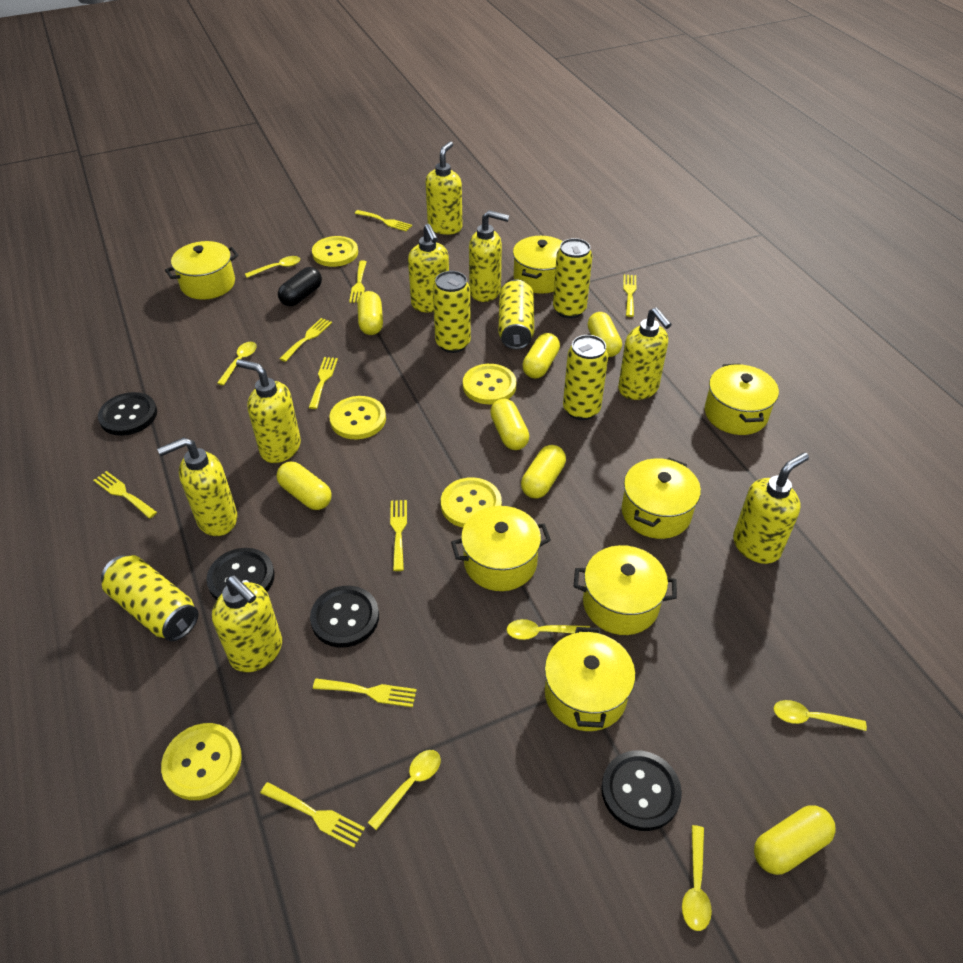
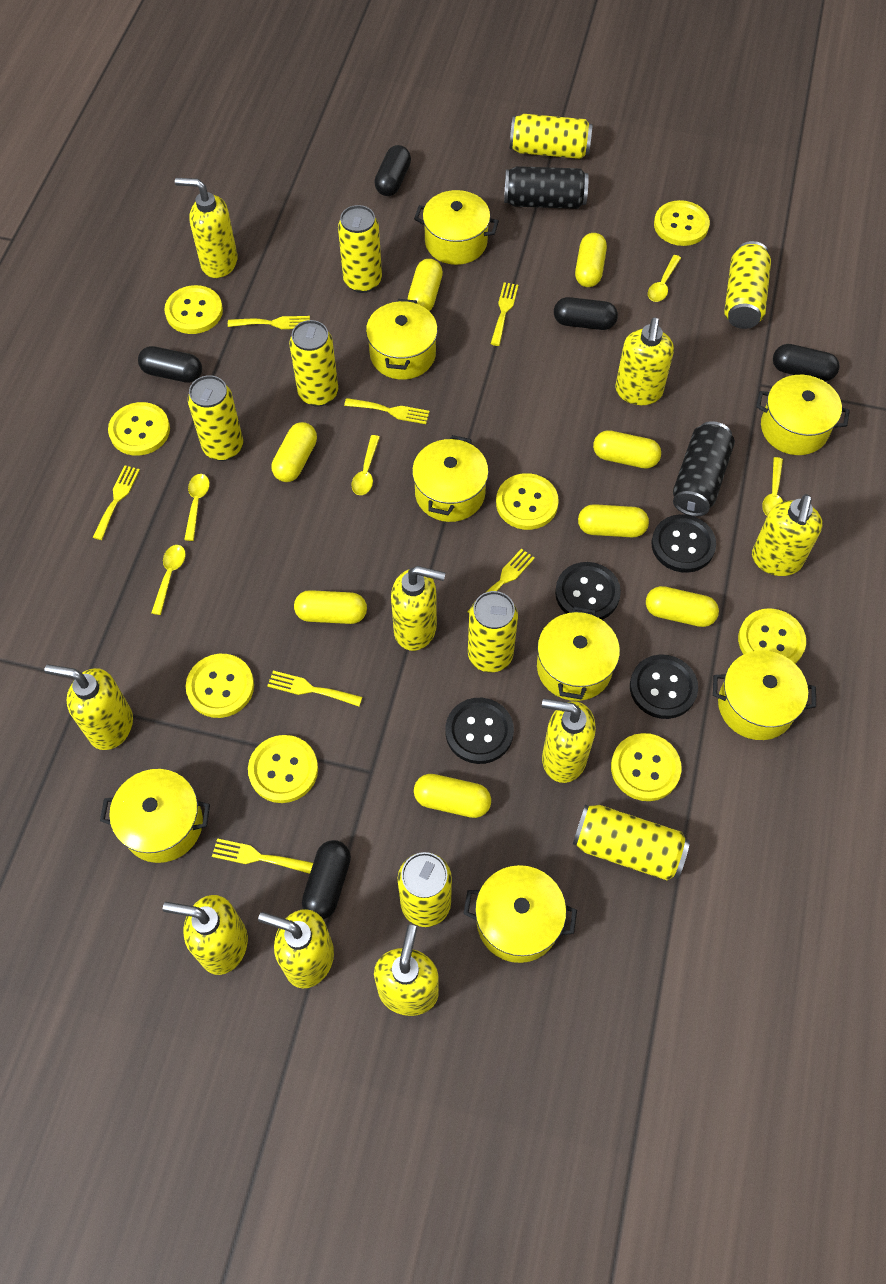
black can: none = 0 -> [504,166,589,209] [673,421,735,516] = 2
black capsule: [278,267,322,306] = 1 -> [138,346,202,383] [302,840,351,919] [374,145,411,196] [554,297,618,330] [773,344,840,381] = 5
yellow button: [161,723,242,800] [312,236,358,267] [329,396,386,439] [441,477,502,528] [463,364,516,404] = 5 -> [108,402,170,456] [164,285,223,334] [186,654,254,718] [248,735,318,803] [496,473,559,530] [611,733,682,801] [654,200,710,246] [738,608,806,664] = 8
yellow can: [101,555,199,641] [433,271,471,353] [498,280,534,349] [553,238,592,318] [563,335,608,420] = 5 -> [188,375,243,461] [289,320,338,407] [338,205,382,293] [398,852,452,927] [468,591,518,672] [510,114,593,159] [572,804,690,880] [724,241,771,329] = 8
yellow capsule: [276,462,332,510] [357,291,383,335] [490,399,529,450] [521,445,566,498] [522,333,560,379] [588,312,622,357] [754,805,836,875] = 7 -> [271,422,317,482] [294,590,367,624] [408,259,443,311] [414,774,491,818] [575,233,607,287] [578,504,649,537] [593,430,661,469] [646,586,719,627] = 8
yellow fork: [93,471,157,518] [260,782,365,848] [280,318,332,362] [309,357,338,409] [313,678,417,707] [349,260,367,303] [355,210,412,232] [390,500,407,571] [623,275,636,317] = 9 -> [93,465,140,540] [212,838,313,874] [228,316,310,329] [267,671,362,707] [344,398,430,424] [467,548,535,613] [491,282,518,346] = 7
yellow pot: [165,241,239,300] [451,506,551,591] [513,236,563,294] [545,627,635,731] [574,545,677,635] [622,458,701,539] [705,363,779,435] = 7 -> [100,769,210,863] [366,299,438,380] [412,435,489,522] [414,190,499,265] [463,865,577,963] [537,606,620,701] [713,650,816,740] [756,375,850,455] = 8
yellow soap dispenser: [157,437,237,536] [212,576,282,672] [236,359,301,463] [408,224,449,312] [425,141,463,235] [469,210,509,302] [618,307,672,400] [733,452,809,564] = 8 -> [44,664,133,750] [163,895,248,975] [175,178,238,278] [258,909,334,988] [374,925,439,1016] [391,566,446,651] [542,699,596,783] [615,317,674,405] [752,494,823,576] = 9
yellow spoon: [217,342,257,385] [245,256,300,278] [368,750,441,830] [507,619,590,640] [682,825,712,931] [774,700,867,731] = 6 -> [151,545,186,615] [184,474,210,541] [351,435,380,495] [648,255,681,302] [762,457,783,516] = 5

